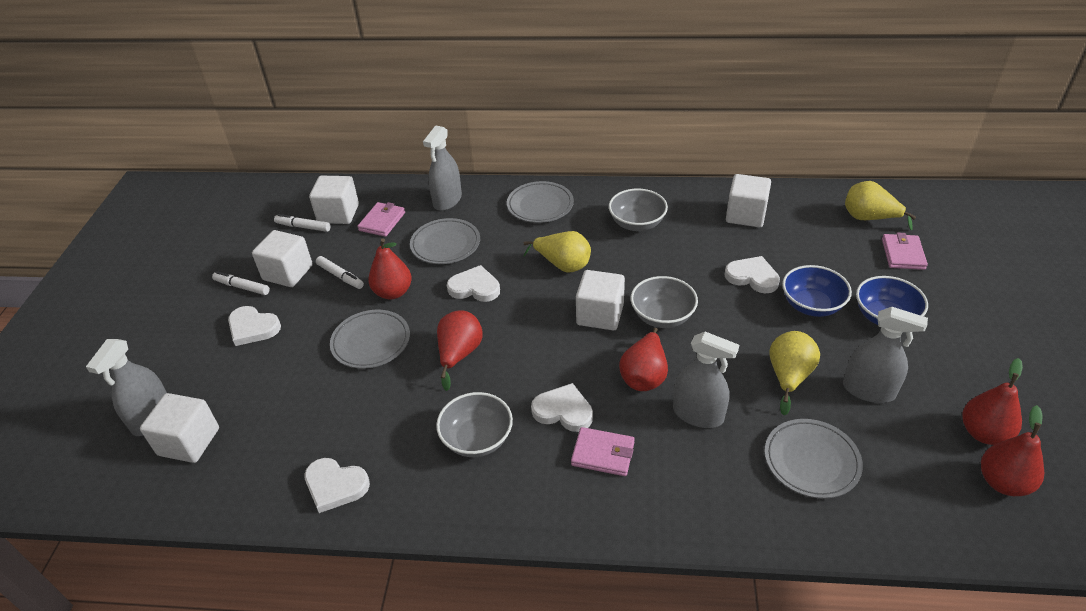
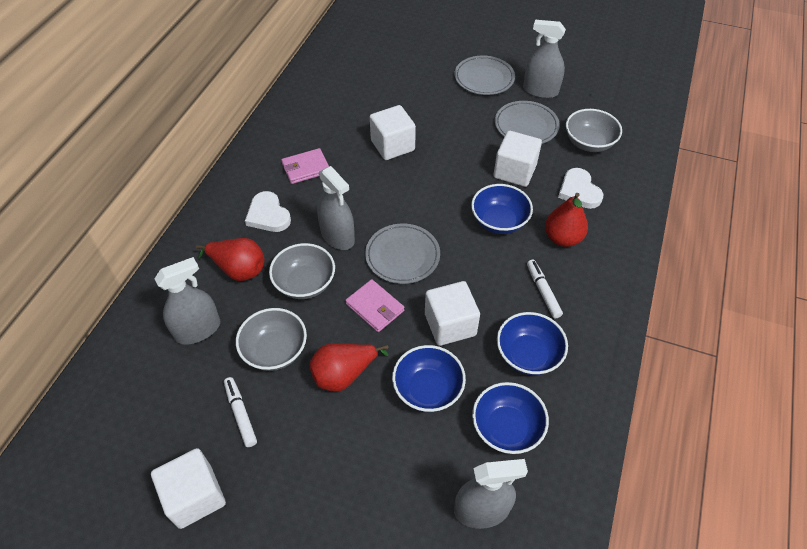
blue bowl: [782,265,852,317] [856,276,928,325] = 2 -> [392,345,466,412] [471,184,533,234] [472,382,549,454] [497,312,568,375] = 4
grey plate: [330,310,410,369] [410,218,480,264] [507,181,574,223] [765,419,863,499] = 4 -> [365,224,440,284] [454,55,515,95] [495,101,560,144] = 3
pink wallet: [358,202,405,237] [571,427,635,476] [882,232,928,270] = 3 -> [281,148,329,184] [345,279,404,332] = 2
red pear: [368,238,412,299] [437,310,483,391] [619,328,668,391] [962,358,1023,445] [981,405,1044,496] = 5 -> [196,238,264,281] [309,343,388,392] [545,193,588,247] = 3
white cube: [140,393,219,463] [252,230,313,287] [309,176,359,224] [576,270,625,330] [726,174,771,227] = 5 -> [151,448,226,529] [370,105,416,160] [425,281,480,346] [494,131,542,187] = 4
white heart: [228,306,281,346] [304,458,370,513] [447,265,500,302] [531,383,593,432] [724,256,780,294] = 5 -> [245,191,291,232] [558,168,604,209] = 2
white marker: [212,271,270,295] [274,214,331,232] [316,256,364,289] = 3 -> [224,377,257,447] [527,260,563,319] = 2
yellow pear: [524,231,591,273] [769,331,820,415] [845,181,916,230] = 3 -> none = 0

